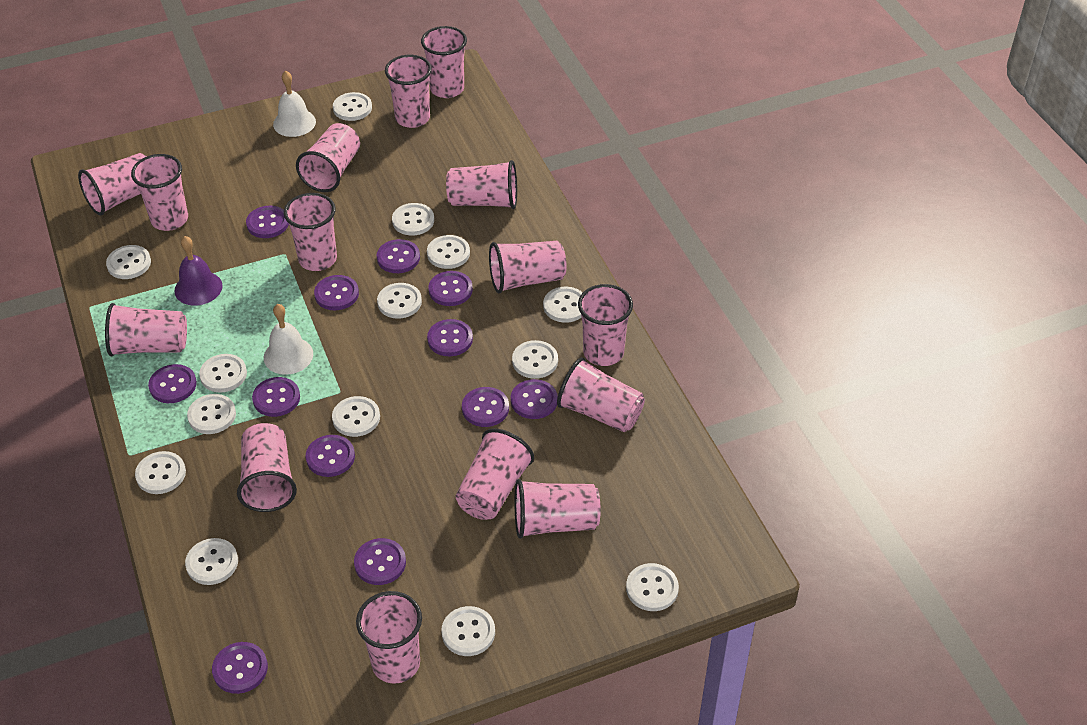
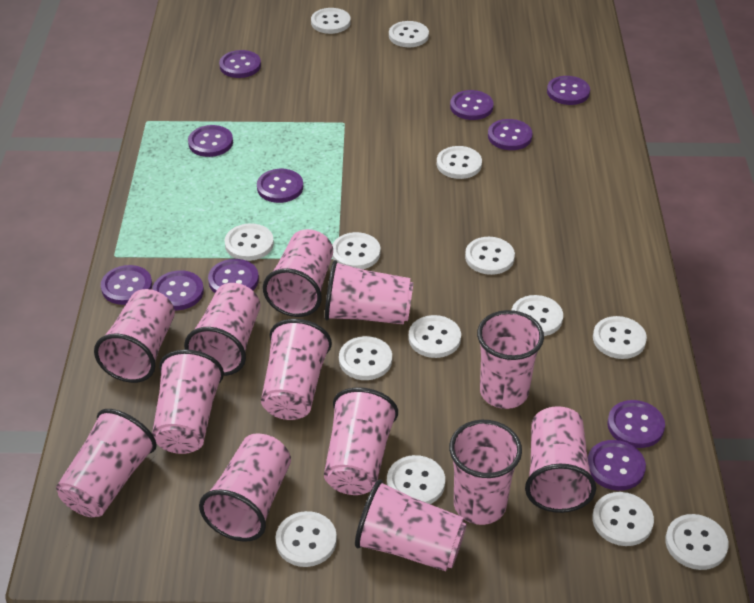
pink cup: [78,153,147,216] [105,303,187,357] [131,154,188,231] [237,423,297,512] [284,193,337,271] [296,123,360,192] [356,591,422,684] [385,55,432,128] [421,26,467,98] [446,160,517,209] [455,428,534,520] [489,241,567,293] [515,479,601,539] [557,357,645,432] [578,284,633,366] = 15 -> [56,409,156,517] [94,289,175,383] [152,350,224,454] [184,283,260,376] [199,433,291,542] [261,319,332,420] [263,229,333,317] [324,387,398,495] [325,260,413,325] [355,480,467,571] [449,420,522,525] [477,310,544,409] [525,406,596,513] = 13
purple bell: [174,236,223,306] = 1 -> none = 0
purple button: [148,364,197,403] [212,642,268,694] [246,206,289,238] [252,377,300,417] [306,435,355,477] [314,275,359,310] [354,538,406,585] [377,239,420,273] [427,319,473,356] [428,271,473,306] [462,387,509,427] [511,379,558,419] = 12 -> [101,265,152,305] [152,270,204,310] [188,125,233,157] [208,259,259,293] [219,50,261,78] [257,169,303,203] [450,90,494,120] [488,119,533,150] [547,76,590,105] [588,440,646,491] [607,400,665,448] = 11
white bell: [264,304,313,375] [273,71,316,137] = 2 -> none = 0

